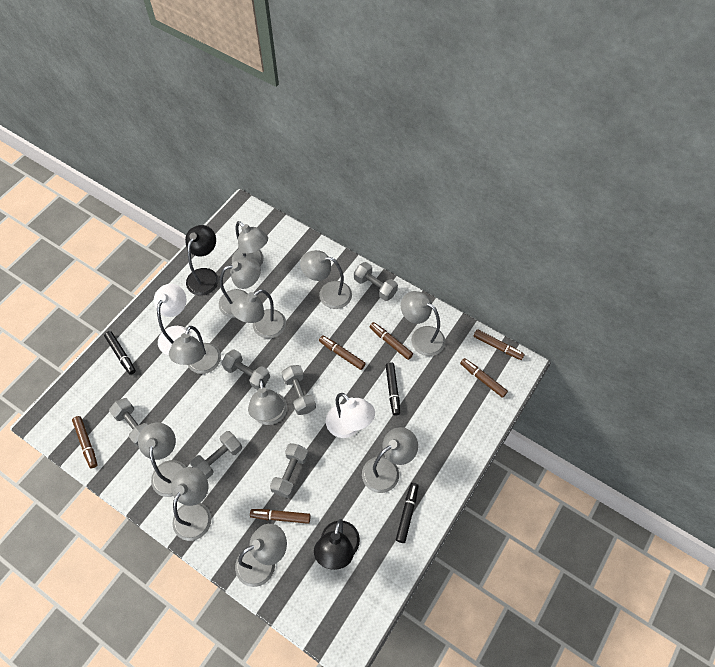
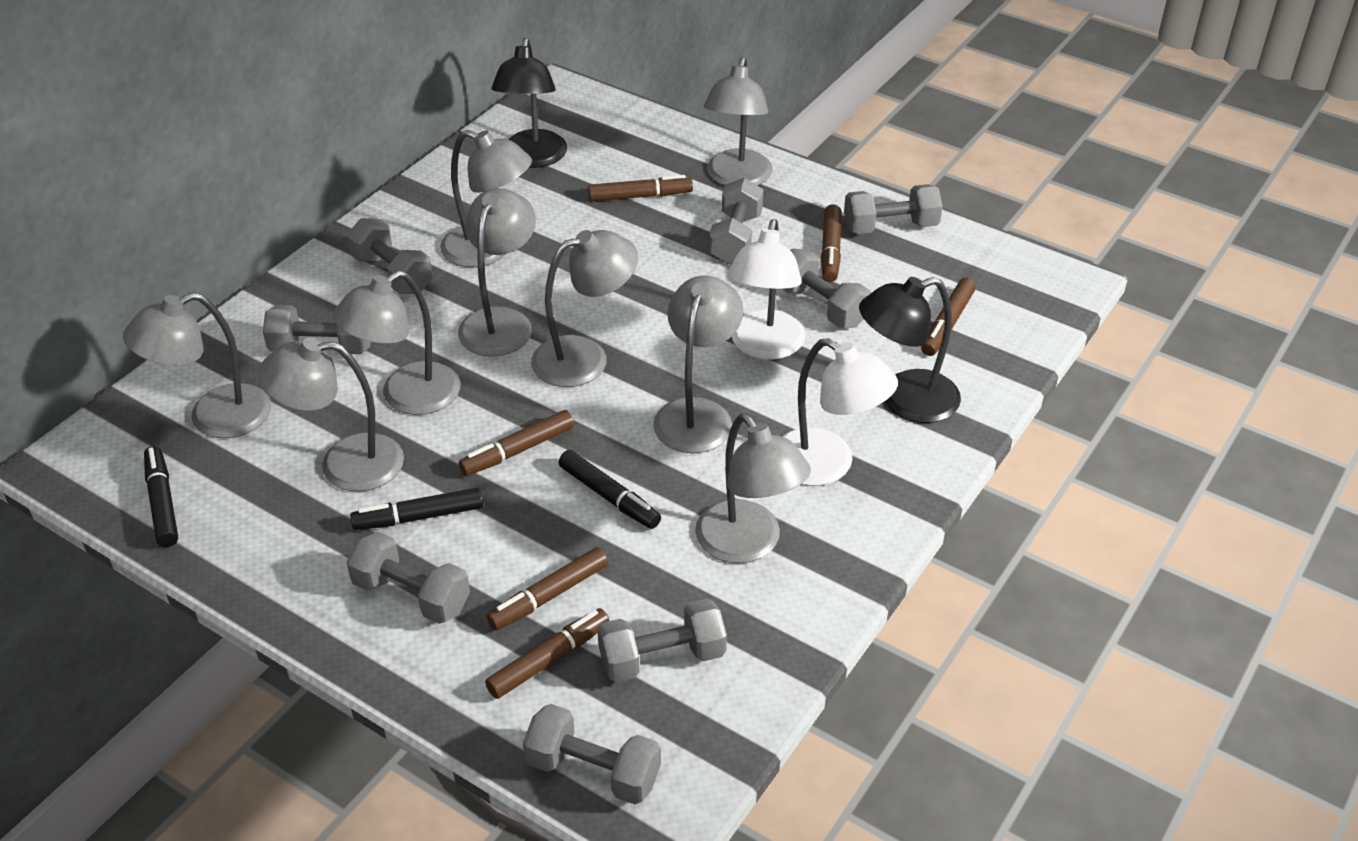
grey dumbbell: [109,398,148,447] [190,431,242,479] [221,349,270,390] [270,443,309,498] [282,365,316,415] [354,262,398,301] = 6 -> [263,305,371,354] [347,218,433,294] [347,532,470,624] [523,704,661,804] [597,599,727,682] [709,178,763,264] [783,249,871,328] [844,184,943,234] = 8
grey lamp: [138,422,186,497] [169,326,221,374] [171,467,211,541] [219,258,261,318] [231,289,286,339] [232,221,268,266] [235,524,287,587] [248,379,287,425] [300,250,352,309] [362,427,418,493] [401,291,445,356] = 11 -> [123,292,271,439] [258,338,404,491] [332,271,460,415] [440,130,532,267] [458,188,536,357] [531,230,638,387] [653,275,743,453] [695,413,811,563] [704,57,773,186] = 9

